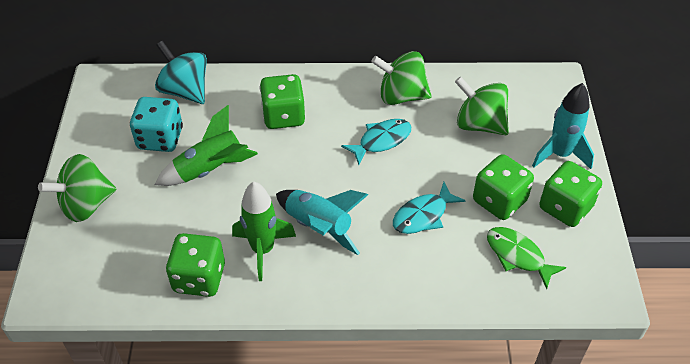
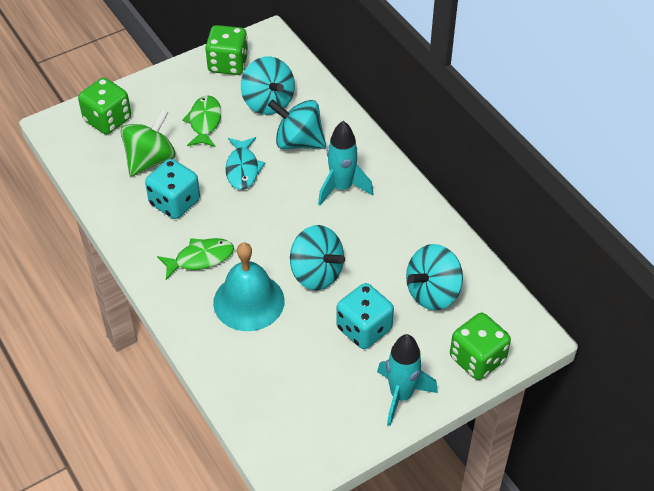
green dice: [166,233,225,297] [260,74,306,129] [473,154,534,220] [539,161,602,227] = 4 -> [78,78,131,134] [205,25,248,75] [450,313,511,380] = 3
green fish: [487,227,567,289] = 1 -> [157,238,234,280] [182,95,221,147] = 2
green rocket: [155,105,258,186] [232,181,296,281] = 2 -> none = 0
green spinning top: [38,154,116,222] [371,51,432,105] [455,76,509,135] = 3 -> [121,109,175,176] = 1
turquoise bell: none = 0 -> [213,242,285,331] = 1
turquoise dice: [130,97,183,152] = 1 -> [145,159,200,219] [336,283,394,349] = 2
turquoise fish: [341,119,412,165] [393,182,466,234] = 2 -> [225,137,265,190] = 1
turquoise spinning top: [155,41,207,104] = 1 -> [241,57,295,115] [268,99,326,149] [290,225,345,290] [406,244,463,310] = 4

